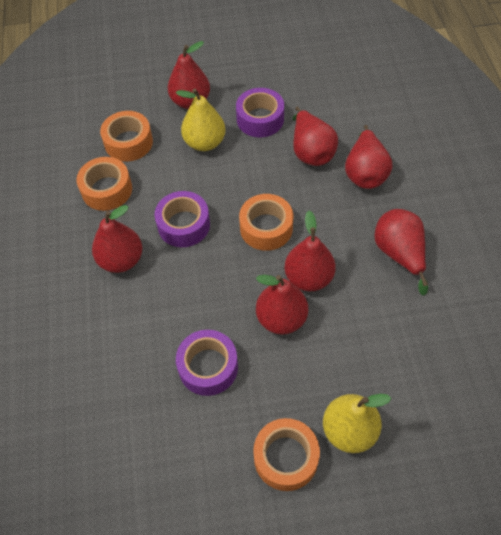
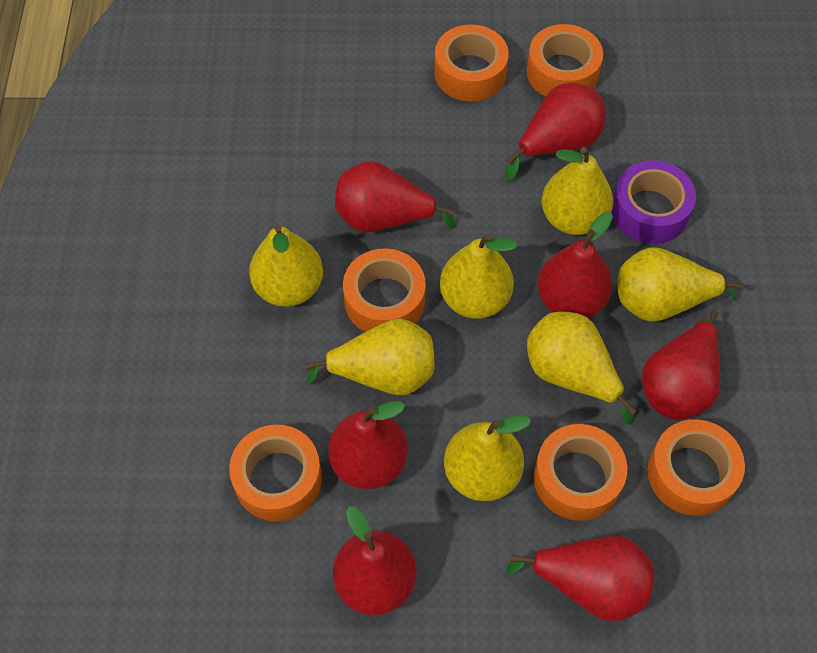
orange tape: [76,157,132,211] [100,111,153,162] [239,194,293,251] [253,418,320,491] = 4 -> [229,424,322,521] [343,248,426,332] [434,25,509,102] [527,24,603,97] [534,424,627,521] [648,419,745,516] = 6
purple tape: [155,191,210,247] [176,330,238,396] [236,88,284,137] = 3 -> [612,160,696,244] = 1
yellow pear: [176,88,226,151] [323,394,391,453] = 2 -> [249,224,323,307] [305,319,435,395] [440,234,517,319] [444,415,532,501] [527,312,636,425] [542,147,613,235] [618,247,744,322] = 7

